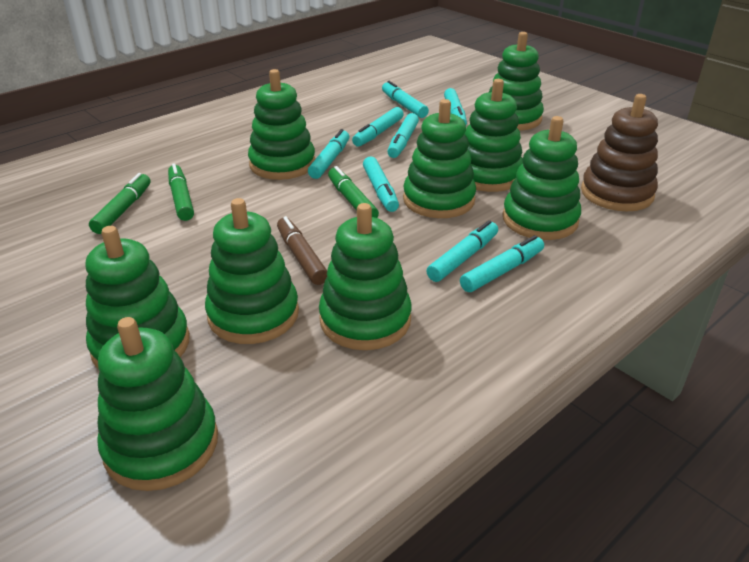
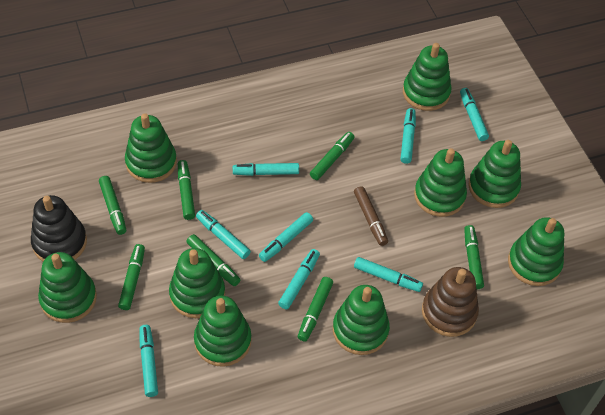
black stacking toy: none = 0 -> [31,195,87,261] = 1
green marker: [89,173,151,234] [168,163,194,221] [328,166,379,218] = 3 -> [99,176,126,235] [118,244,145,310] [178,160,195,220] [187,234,240,286] [298,277,333,342] [310,132,354,180] [464,225,484,289] = 7

